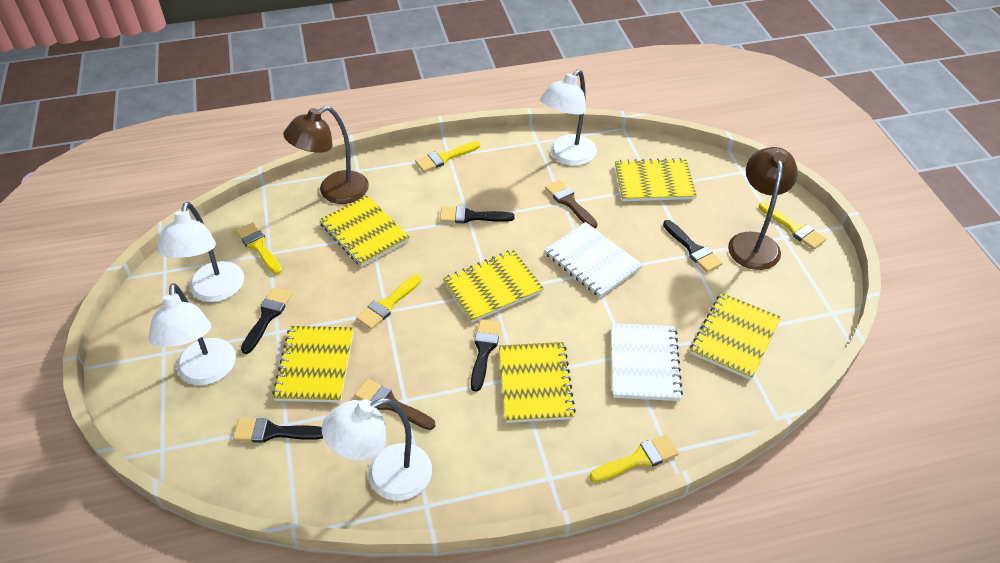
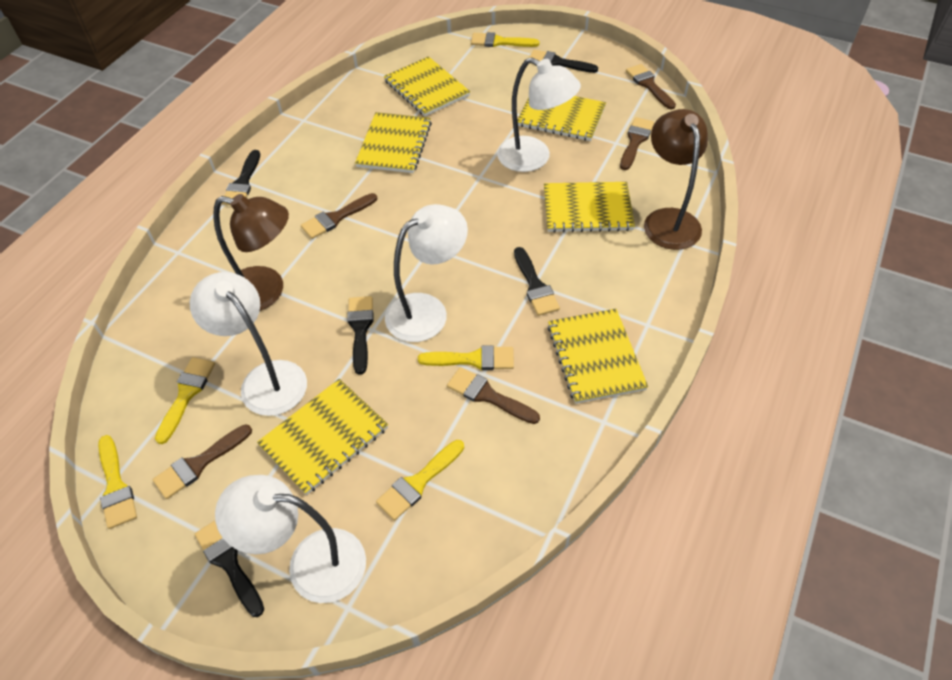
brown brush: [354,379,435,430] [545,180,598,228] = 2 -> [153,424,252,499] [301,193,377,239] [447,367,540,424] [620,117,654,170] [626,64,676,110] = 5
white notebook: [544,222,643,298] [611,323,683,401] = 2 -> none = 0

